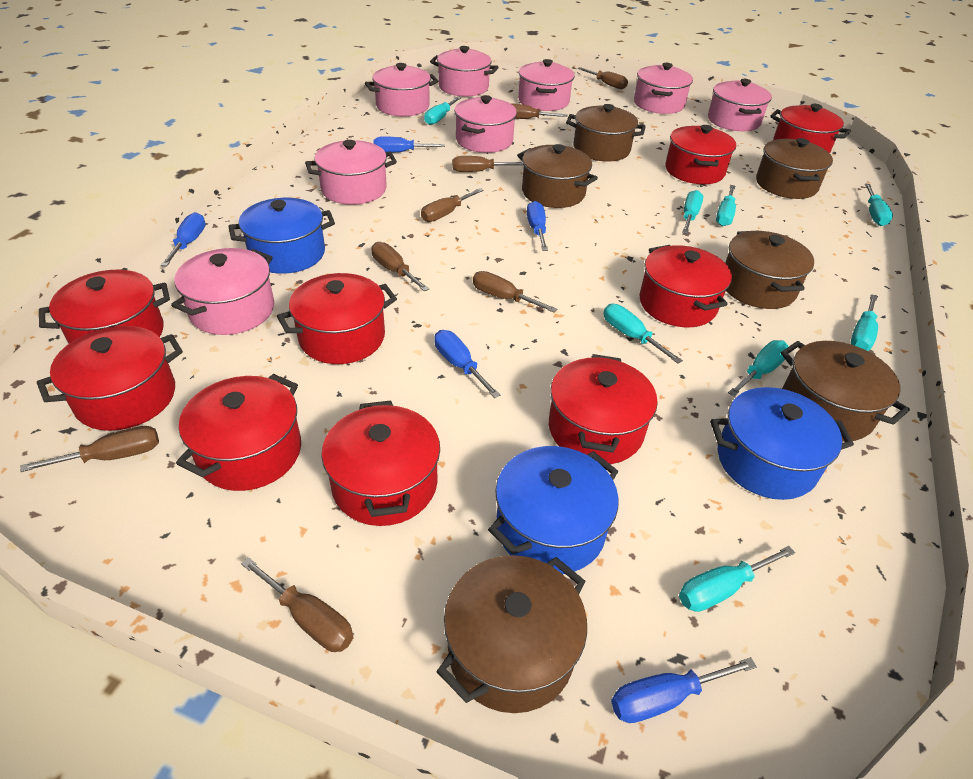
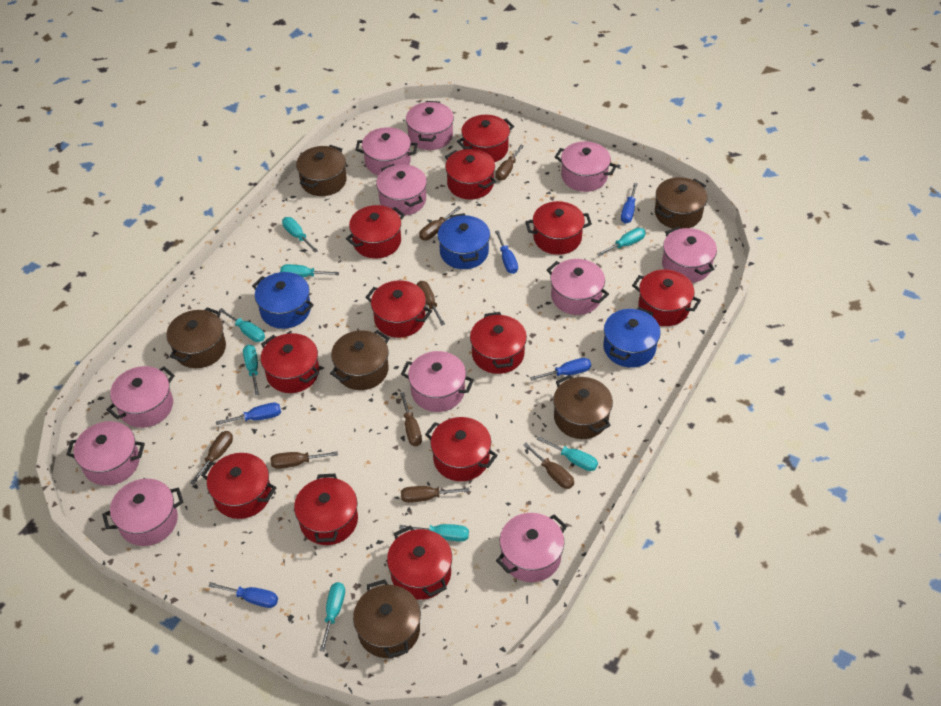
pink pot: [171,248,274,335] [305,140,397,205] [365,63,438,116] [430,46,499,97] [454,95,517,153] [518,59,575,111] [634,63,693,114] [708,79,772,131] = 8 -> [66,421,145,486] [102,479,183,546] [106,366,175,428] [356,127,417,176] [376,164,427,216] [401,351,474,412] [406,101,454,150] [496,513,567,582] [547,259,609,315] [555,141,617,192] [662,227,717,283] = 11
red pot: [37,326,183,431] [39,270,170,344] [176,374,301,491] [277,273,397,364] [321,401,440,526] [549,354,658,464] [640,245,732,327] [665,125,736,184] [770,104,851,153] = 9 -> [201,453,276,519] [261,333,319,393] [294,473,358,545] [346,205,405,259] [365,281,432,338] [387,526,452,600] [425,417,498,481] [445,149,496,200] [457,115,514,162] [470,312,527,374] [525,201,592,255] [632,270,701,326] = 12

